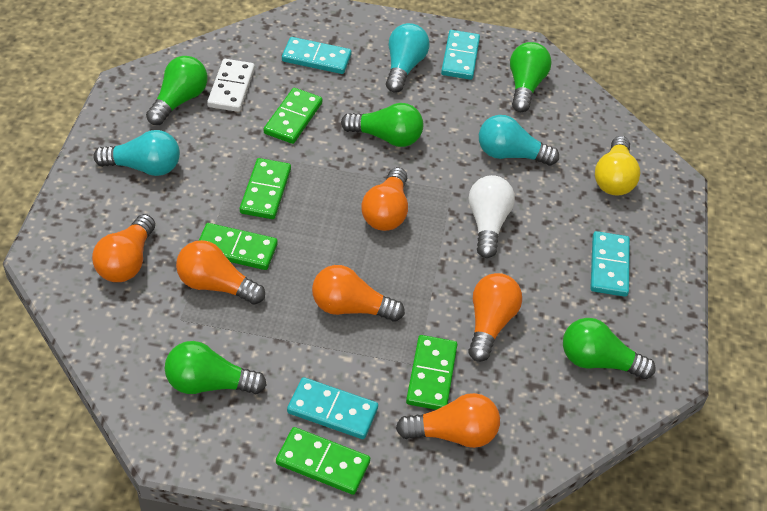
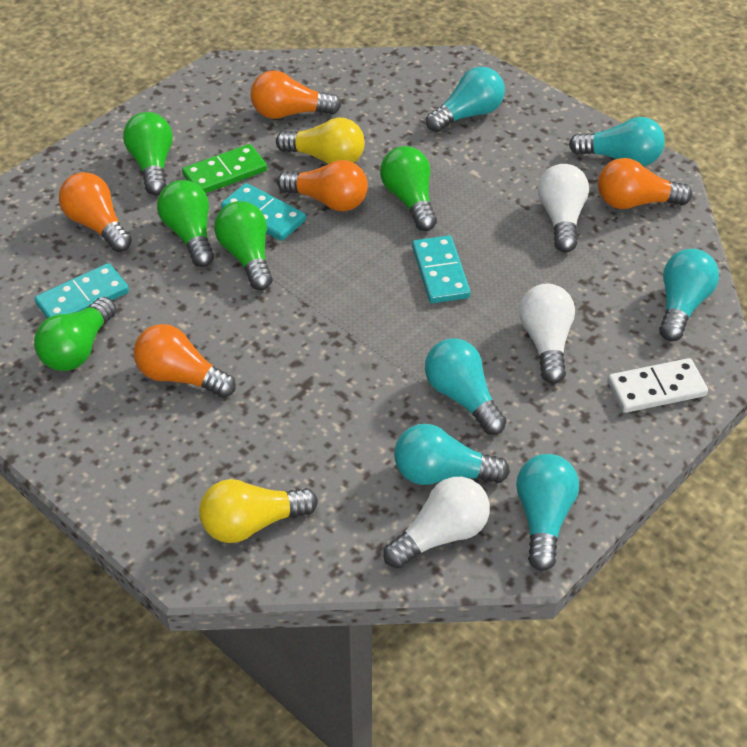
green domino: [199,223,277,270] [240,158,291,219] [264,88,323,144] [276,427,370,495] [406,335,457,410] = 5 -> [182,144,267,193] = 1
orange light bulb: [92,214,155,282] [176,240,265,304] [312,265,405,321] [361,167,408,231] [396,393,500,448] [468,273,522,362] = 6 -> [59,172,132,252] [134,324,236,398] [251,70,341,119] [277,160,368,211] [598,158,692,209] = 5
turquoise domino: [282,37,352,74] [287,377,378,439] [441,30,480,80] [591,231,630,297] = 4 -> [35,263,129,319] [221,183,306,241] [412,235,471,303] = 3
turquoise light bulb: [93,130,180,176] [386,23,430,93] [479,115,559,166] = 3 -> [394,424,510,485] [425,338,506,435] [426,67,505,132] [516,454,579,571] [569,117,665,166] [659,249,719,341] = 6
white light bulb: [469,175,515,258] = 1 -> [383,477,490,569] [519,284,575,384] [538,164,589,252] = 3
yellow light bulb: [595,136,640,196] = 1 -> [199,479,318,543] [276,118,365,164] = 2

